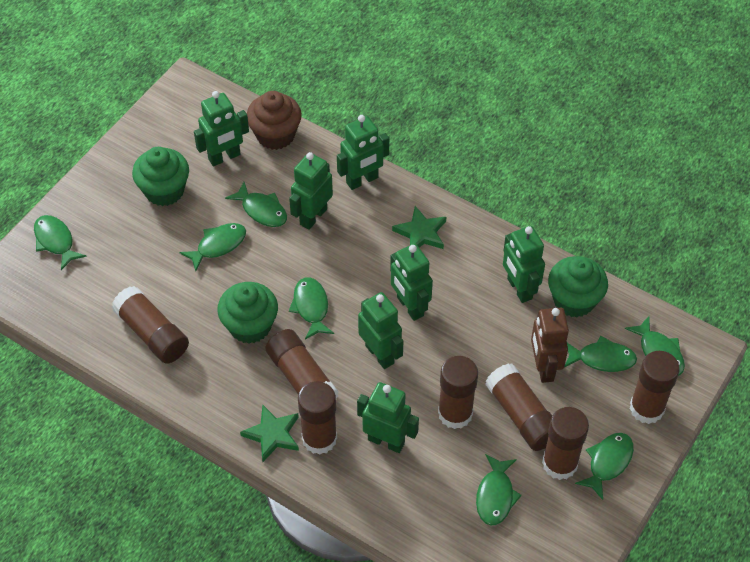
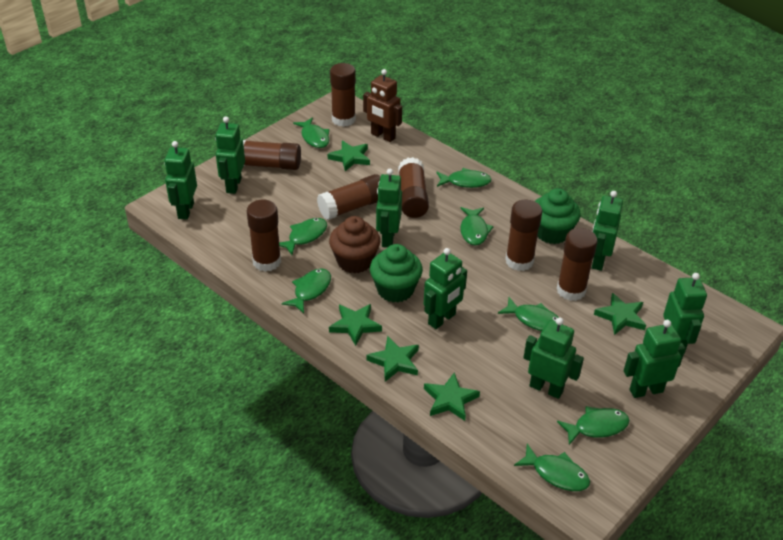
green cupcake: [132,147,189,206] [217,282,278,344] [548,256,608,317] = 3 -> [370,244,423,303] [535,188,581,244] = 2
green robot: [194,91,249,166] [289,152,333,230] [337,115,389,190] [357,382,419,453] [358,292,403,369] [390,244,433,321] [503,226,545,303] = 7 -> [164,141,197,220] [215,117,245,194] [376,169,402,248] [424,248,467,329] [523,317,584,399] [592,191,623,271] [624,320,686,398] [663,273,707,354] = 8
green star: [240,404,299,462] [392,206,446,249] = 2 -> [328,141,370,171] [329,304,382,346] [366,336,419,382] [424,372,480,421] [594,293,646,335] = 5

